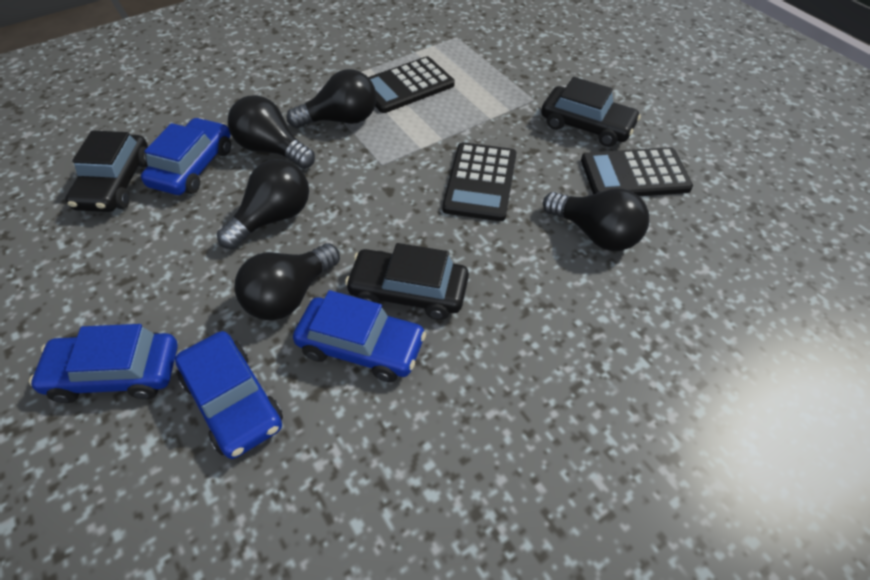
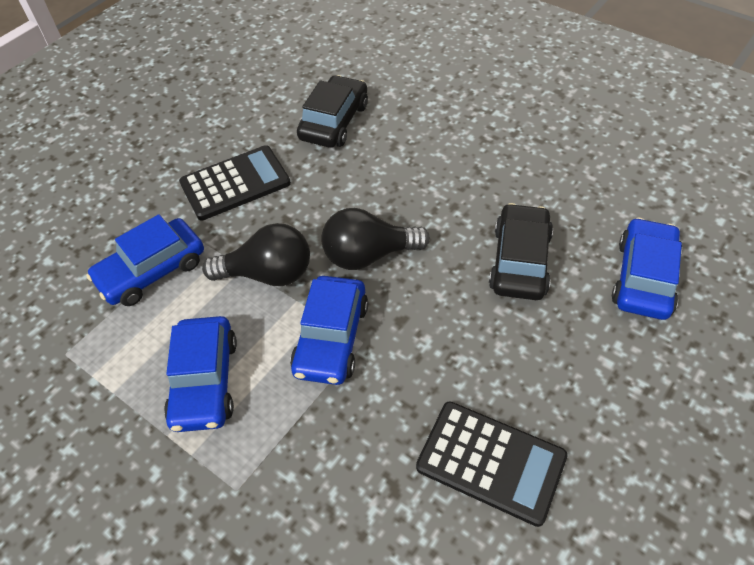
black calculator: [368,56,455,113] [443,142,516,221] [581,147,693,196] = 3 -> [179,145,291,220] [416,402,568,527] = 2
black car: [65,130,148,212] [345,243,469,320] [541,77,641,147] = 3 -> [297,75,368,147] [489,203,553,300] = 2
black light bulb: [217,159,309,249] [228,95,315,169] [234,243,340,321] [287,69,376,128] [543,189,649,251] = 5 -> [202,223,310,286] [321,208,430,270] = 2

